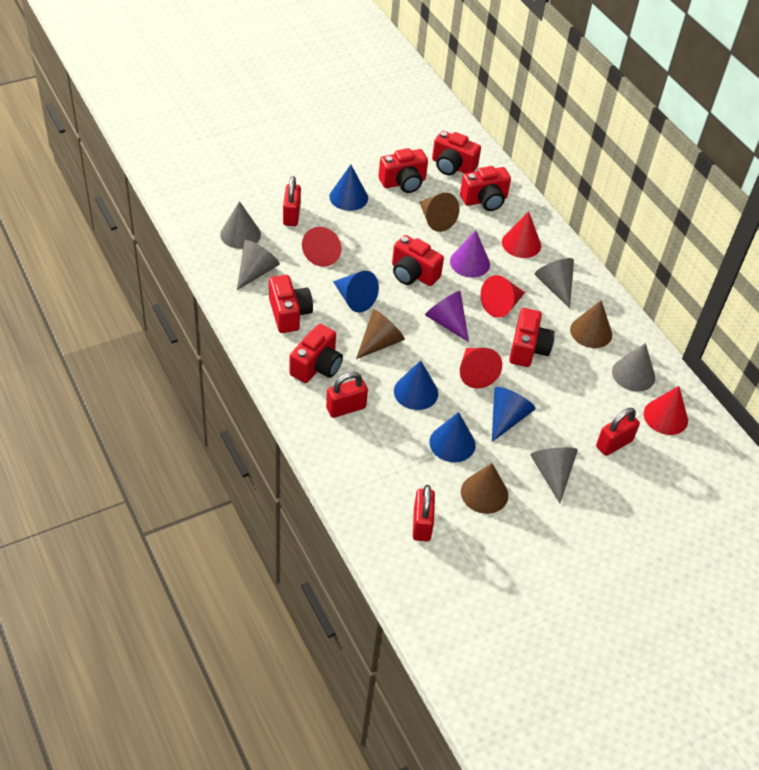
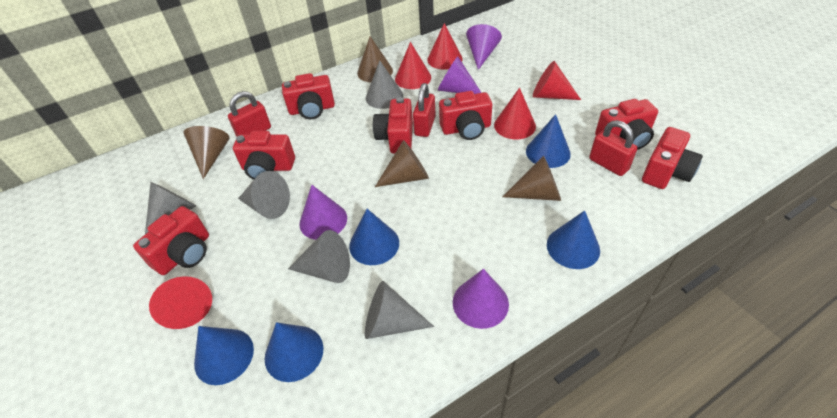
purple cone: [425,291,469,342] [450,230,490,278] = 2 -> [299,185,347,240] [438,56,482,94] [453,269,509,329] [466,24,502,70] = 4
red padlock: [283,176,301,226] [326,372,368,418] [413,485,435,541] [596,408,640,456] = 4 -> [228,91,271,136] [413,83,436,137] [589,120,638,176] = 3

